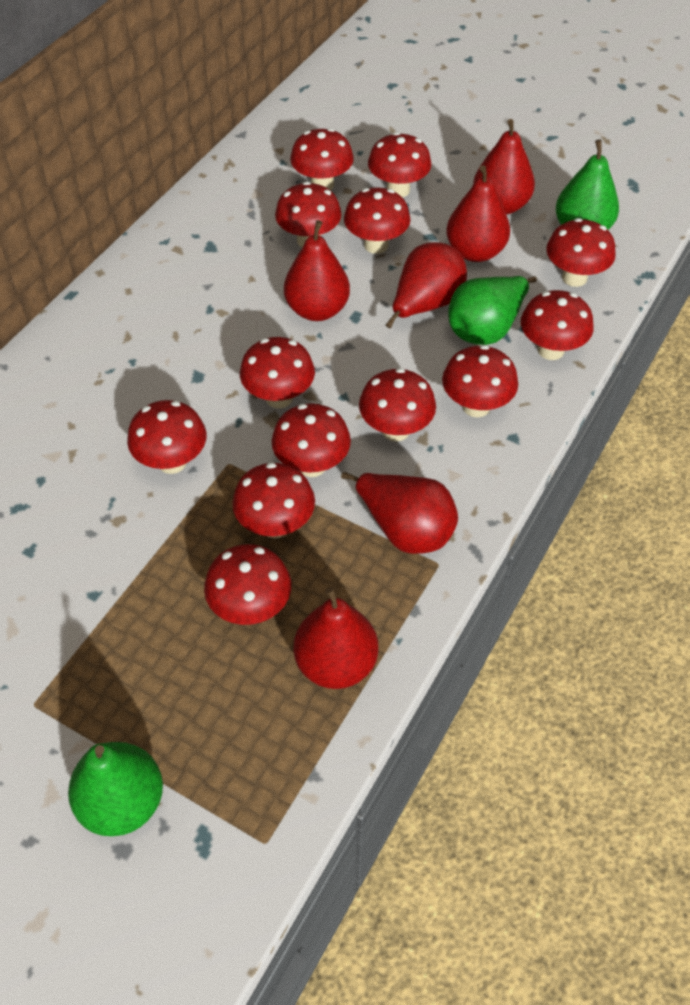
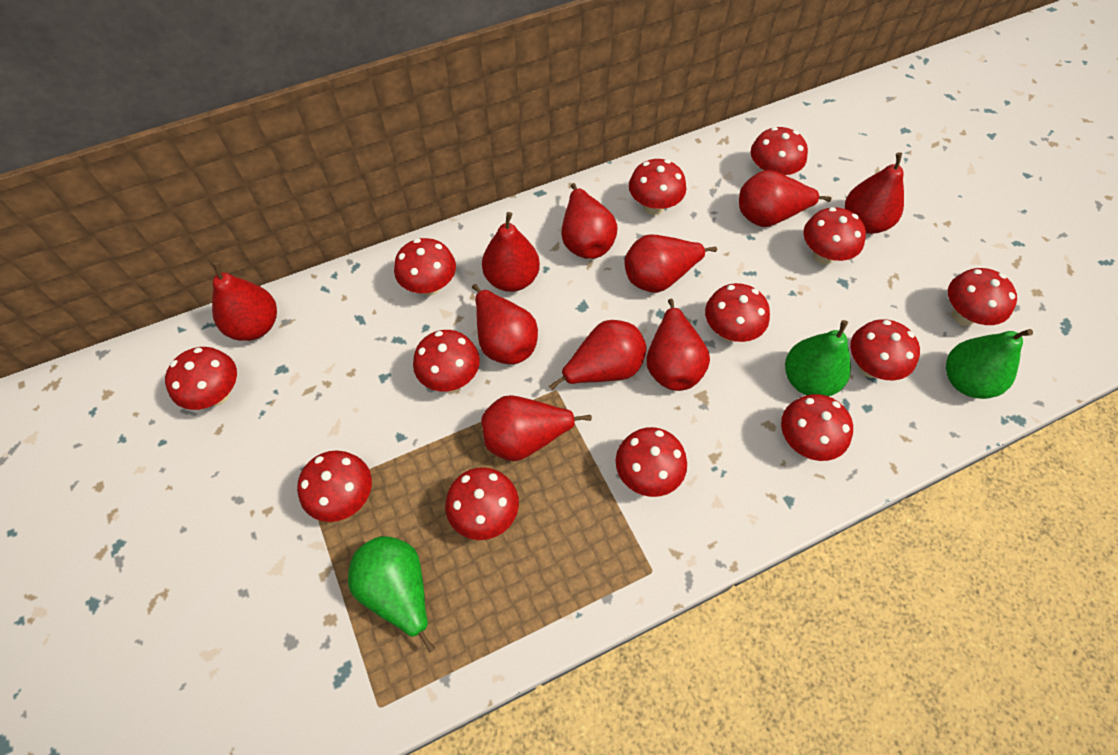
red pear: [284,220,350,321] [294,587,378,689] [341,472,458,554] [385,242,467,329] [446,165,510,262] [473,119,535,215] = 6 -> [212,262,277,341] [472,284,538,364] [481,395,592,461] [482,212,540,292] [549,320,647,390] [561,183,617,259] [625,234,717,293] [647,299,710,391] [739,170,831,227] [845,152,904,234] = 10

